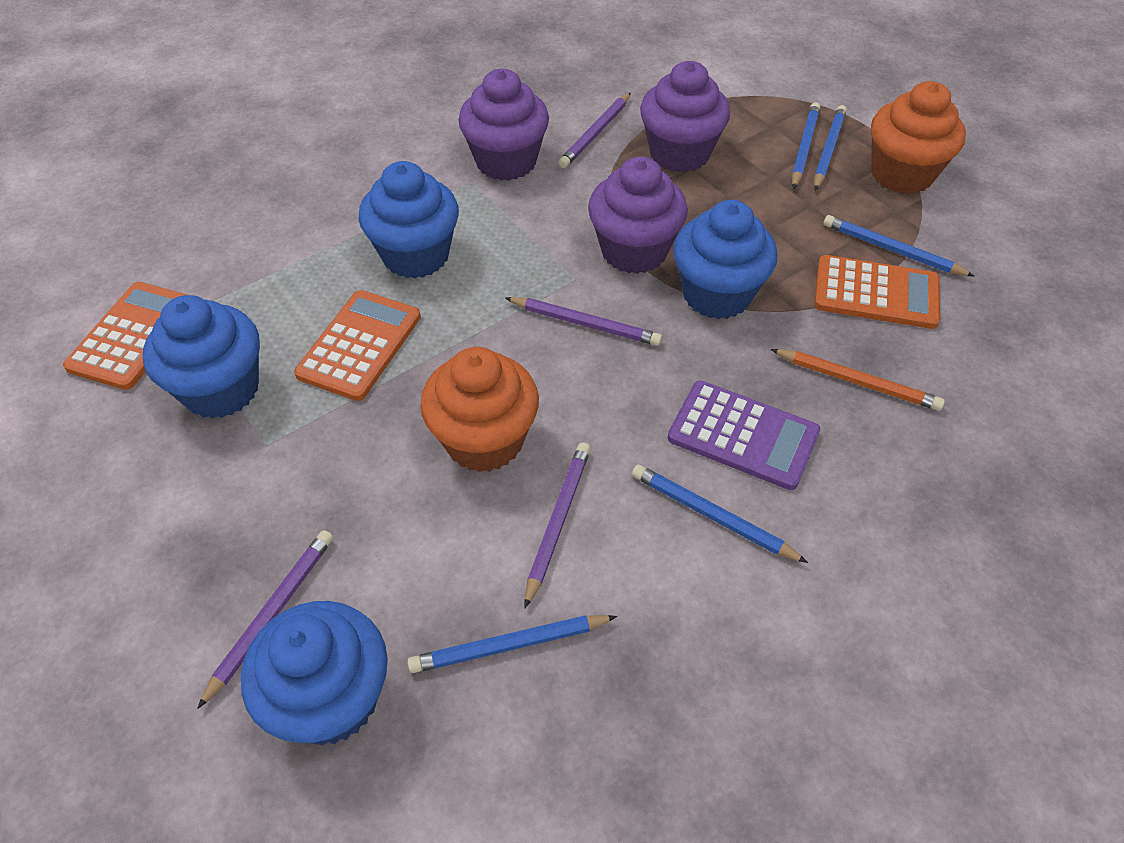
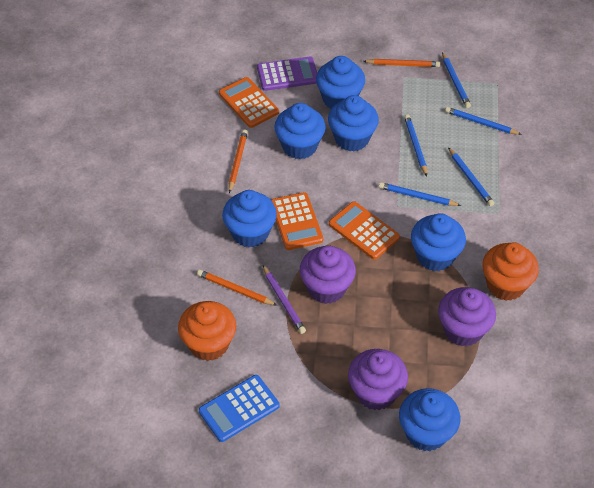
blue calculator: none = 0 -> [199,375,280,442] = 1
blue cupcake: [143,295,260,419] [241,601,388,745] [358,161,459,279] [673,200,778,319] = 4 -> [222,190,277,247] [274,103,326,159] [316,56,365,109] [328,95,379,152] [399,388,460,451] [411,213,466,271] = 6
orange pencil: [770,349,945,411] = 1 -> [197,270,278,306] [229,129,248,193] [363,59,440,67] = 3
purple pencil: [197,530,333,709] [505,297,662,346] [524,442,591,608] [558,93,631,168] = 4 -> [263,266,306,334] = 1

